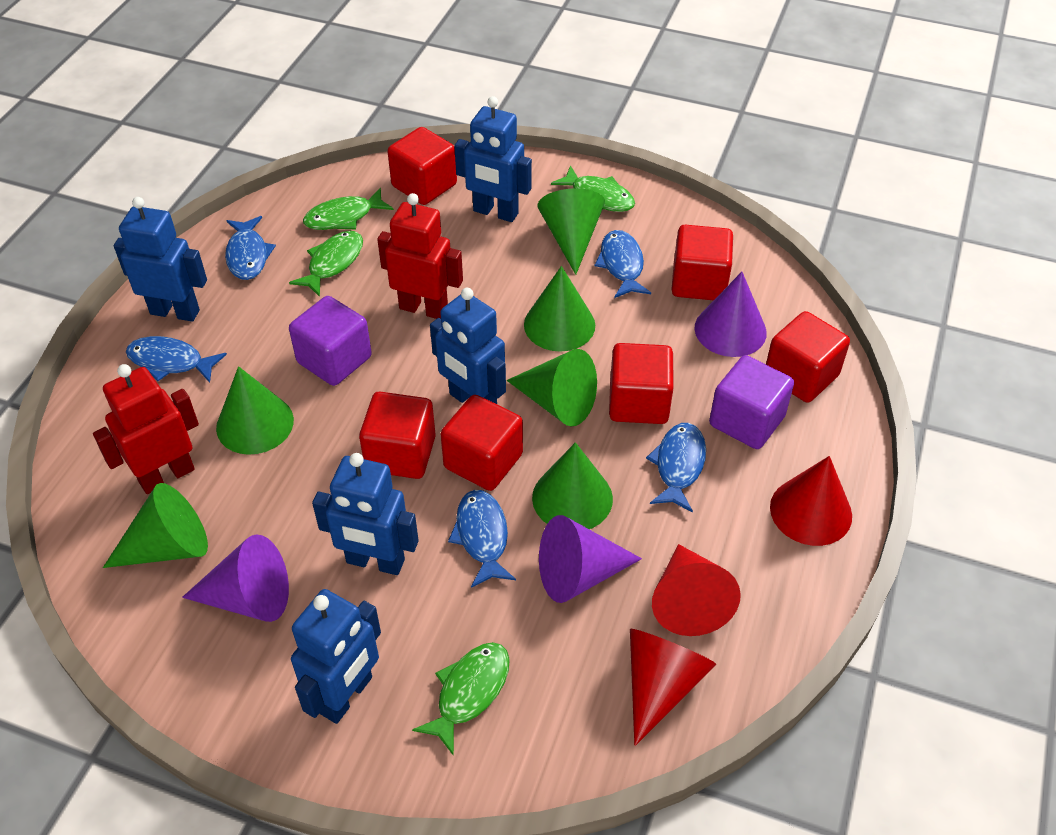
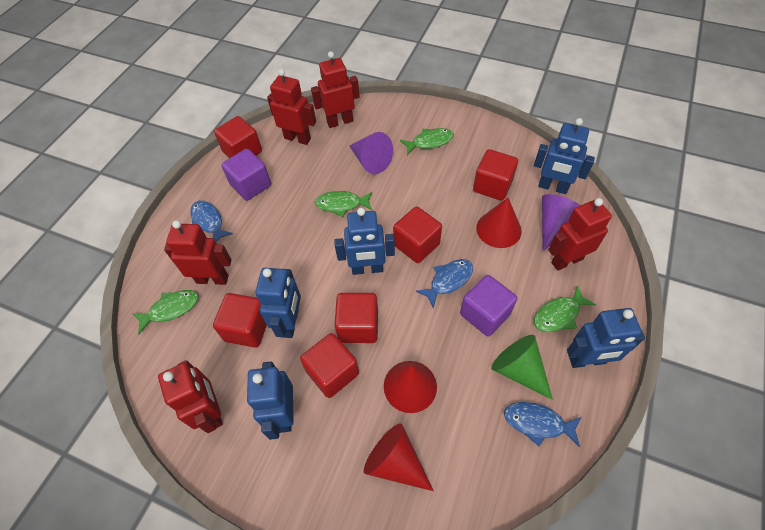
blue fish: [126,336,227,383] [225,216,276,280] [448,490,516,588] [594,230,651,298] [646,423,706,513] = 5 -> [190,200,233,242] [416,259,473,308] [504,402,581,447] = 3
green cone: [103,483,208,568] [216,366,294,455] [507,349,597,426] [524,266,595,352] [532,442,613,529] [537,188,605,275] = 6 -> [491,335,553,400] = 1
purple cone: [182,534,289,622] [539,515,642,603] [694,272,767,357] = 3 -> [349,132,393,174] [542,194,580,251] = 2
red robot: [93,364,199,494] [377,193,463,319] = 2 -> [158,360,223,433] [164,220,232,285] [267,69,316,145] [311,51,360,128] [548,198,612,271] = 5

